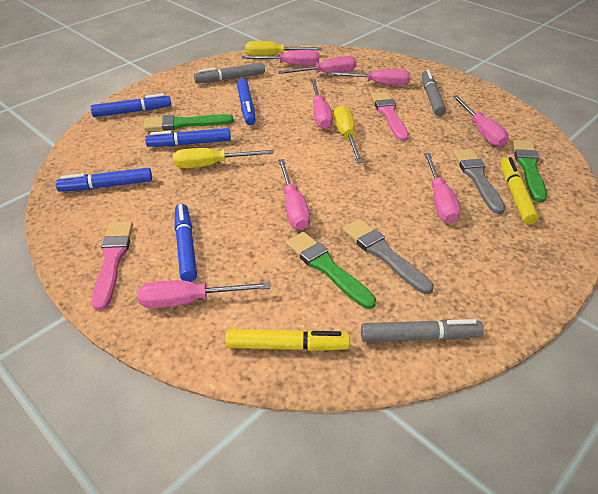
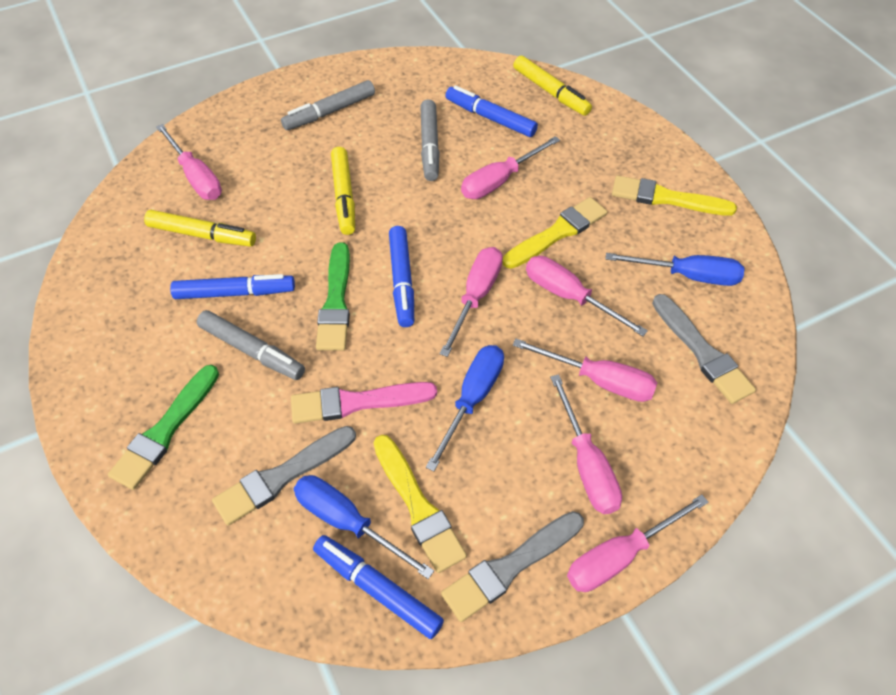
blue marker: [55,167,152,192] [90,94,171,117] [145,128,231,147] [175,204,197,282] [237,79,256,125] = 5 -> [170,274,295,299] [313,535,444,639] [389,226,414,327] [445,85,538,137] = 4
blue screwdriver: none = 0 -> [294,475,434,579] [426,345,504,471] [606,253,745,286] = 3
green brush: [144,114,234,131] [286,232,376,309] [512,140,547,203] = 3 -> [108,365,219,490] [316,242,350,350] = 2
grey brush: [343,219,434,294] [453,149,505,214] = 2 -> [212,426,356,526] [441,511,584,622] [652,294,756,404] = 3
pink brush: [92,222,133,311] [371,92,409,141] = 2 -> [291,382,437,424] = 1
pink screwdriver: [138,280,270,308] [241,50,319,66] [278,56,357,74] [278,159,310,230] [311,80,333,129] [328,69,411,86] [424,153,461,223] [452,95,509,147] = 8 -> [156,124,222,200] [440,247,503,357] [461,136,560,199] [513,339,657,402] [526,256,648,336] [550,374,622,514] [567,494,708,592] = 7
yellow brush: none = 0 -> [373,435,467,573] [503,197,607,269] [612,176,737,216] = 3
yellow marker: [225,329,350,351] [501,157,539,225] = 2 -> [144,210,256,247] [331,147,355,235] [513,56,592,116] = 3
yellow screwdriver: [173,148,274,168] [245,41,322,56] [334,105,363,163] = 3 -> none = 0

